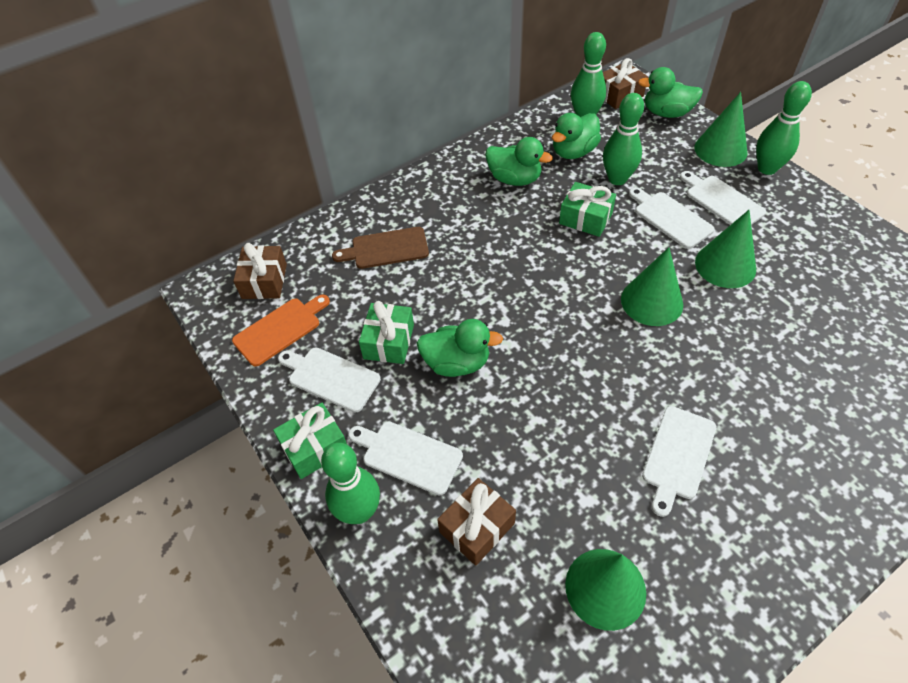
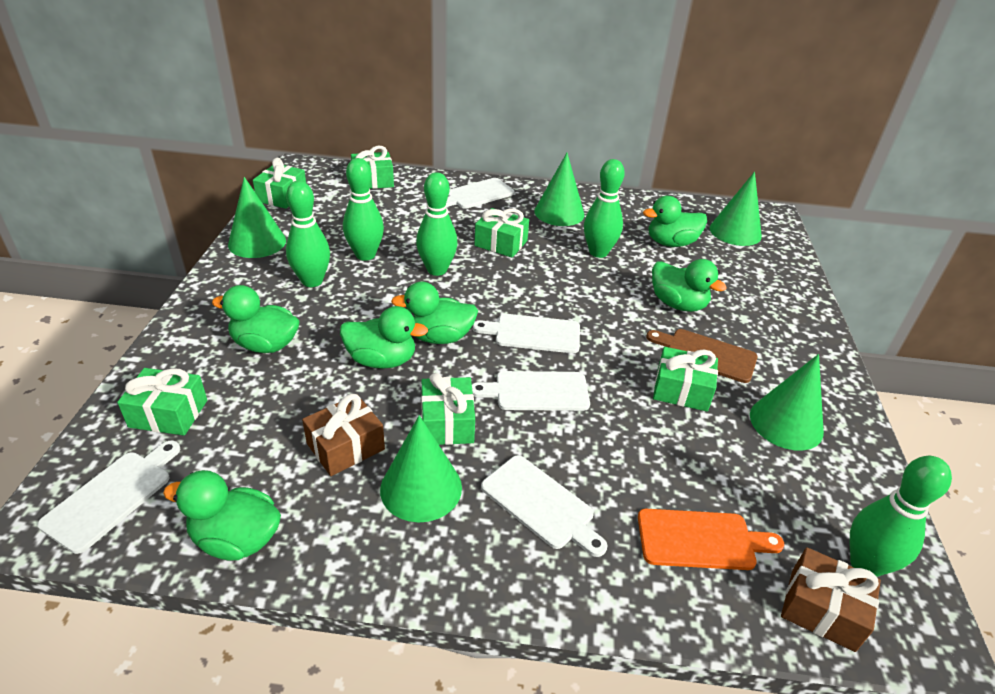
brown gift: [233,243,287,299] [437,478,516,566] [603,58,648,109] = 3 -> [302,394,385,476] [781,547,881,652] = 2
green bowling pin: [321,443,380,524] [571,32,606,117] [603,93,644,185] [756,81,812,175] = 4 -> [286,181,330,287] [343,158,384,261] [416,172,458,276] [584,159,625,258] [850,456,952,577] = 5
green cone: [565,549,646,631] [621,247,683,326] [694,92,748,167] [695,210,756,288] = 4 -> [228,177,286,258] [380,415,462,522] [534,153,584,226] [710,172,762,246] [750,354,824,451] = 5
green duck: [417,319,503,377] [485,137,553,186] [552,113,601,159] [638,67,703,118] = 4 -> [163,470,281,560] [212,285,300,353] [340,306,428,369] [391,281,478,344] [643,196,707,247] [652,259,727,312] = 6
green gift: [273,403,347,479] [359,301,414,364] [559,182,616,237] = 3 -> [117,368,207,435] [253,158,306,209] [351,146,394,189] [421,373,475,445] [474,208,529,258] [653,347,718,412] = 6

